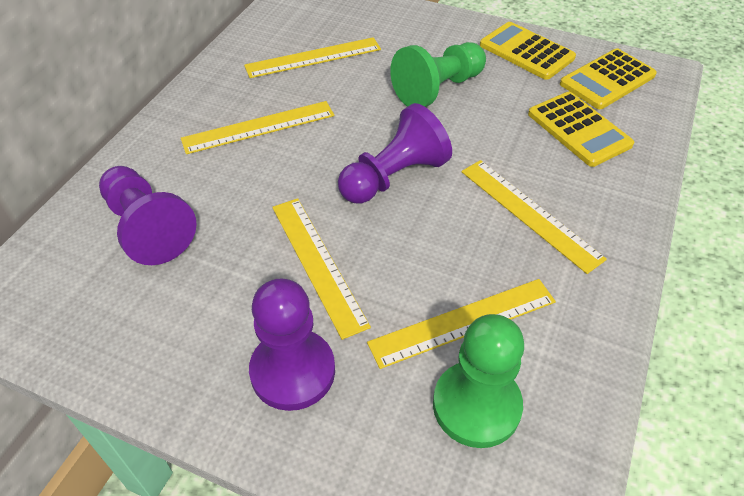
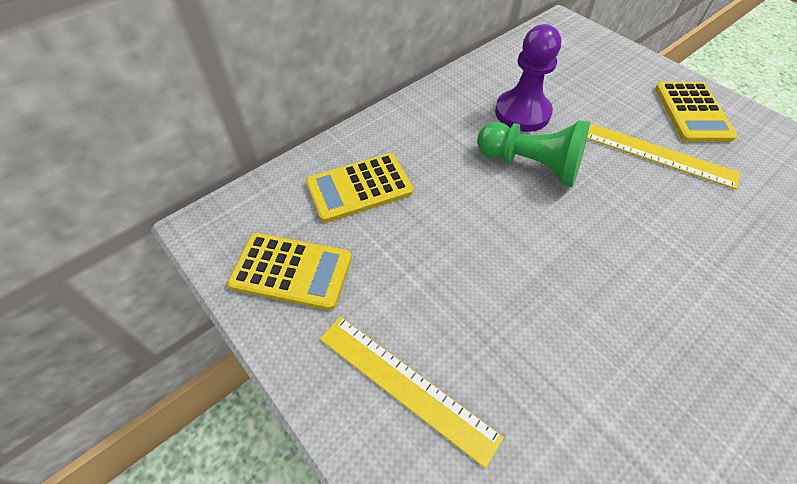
green pawn: [390,42,486,107] [433,314,524,448] = 2 -> [477,120,590,187] = 1
purple pawn: [99,166,197,265] [249,279,335,411] [338,103,452,204] = 3 -> [495,24,561,132] = 1
yellow ruler: [181,101,334,154] [244,37,381,78] [272,198,371,340] [367,279,556,369] [461,160,607,274] = 5 -> [320,317,504,468] [587,124,740,189] = 2

